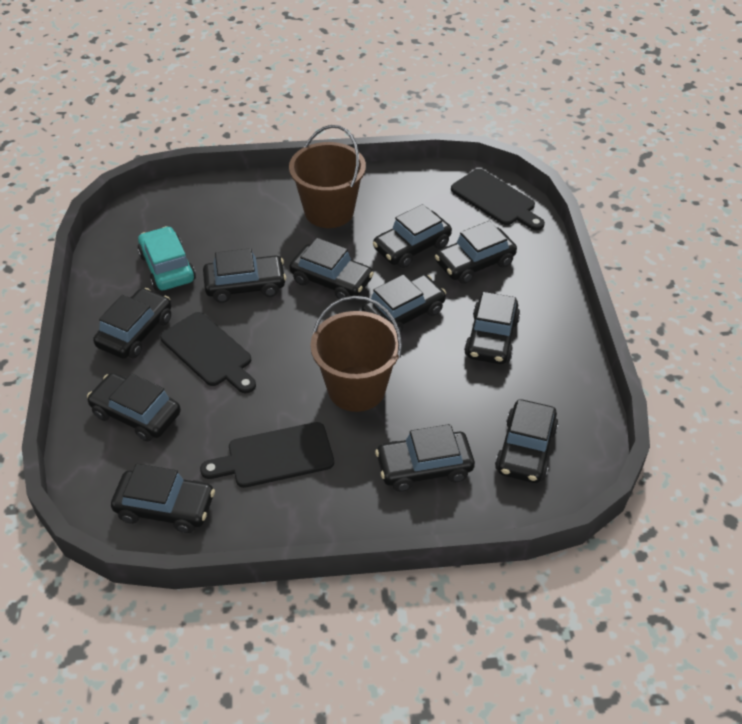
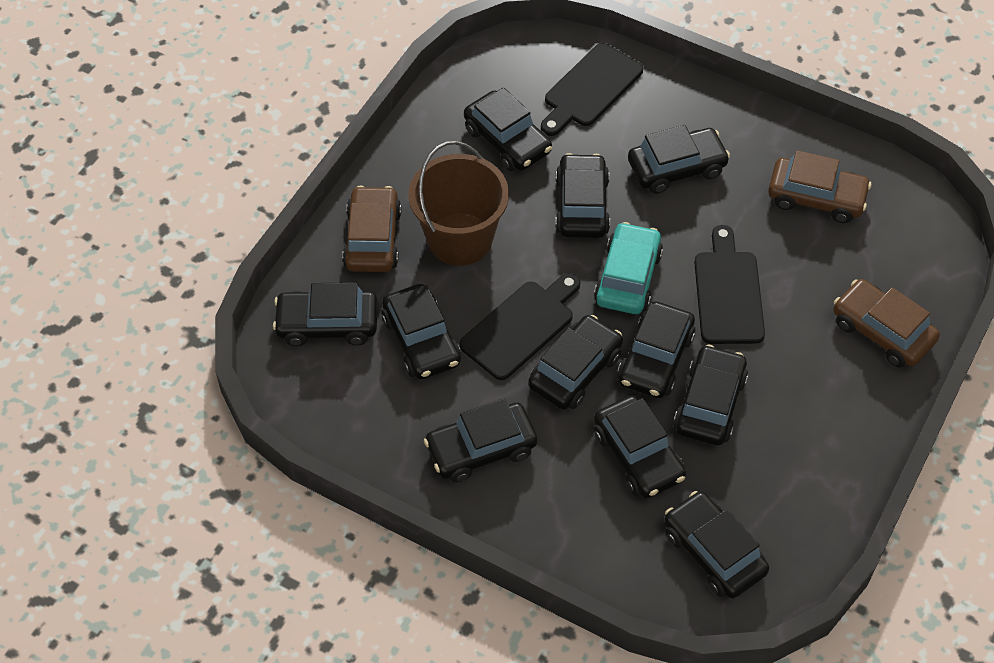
brown bucket: [289,125,366,228] [310,296,402,412] = 2 -> [408,141,509,266] = 1
brown car: none = 0 -> [342,186,401,272] [768,150,871,223] [833,279,940,368] = 3

